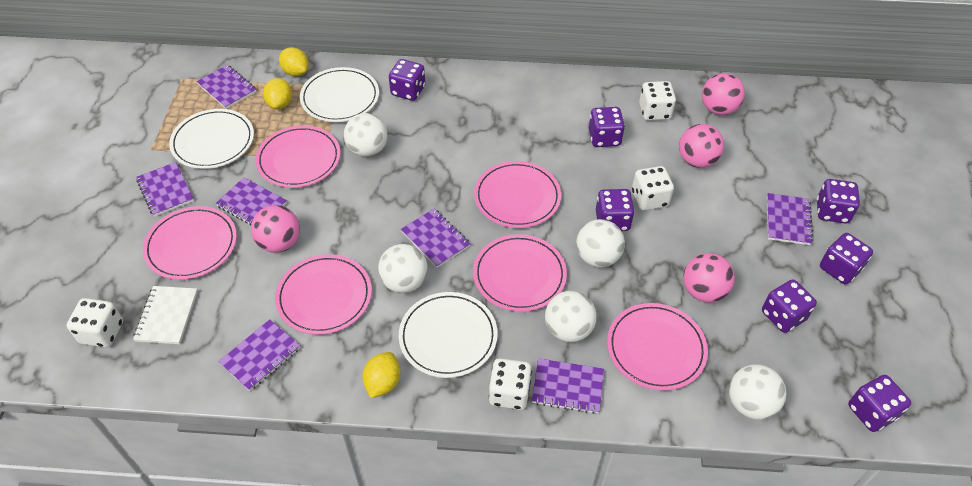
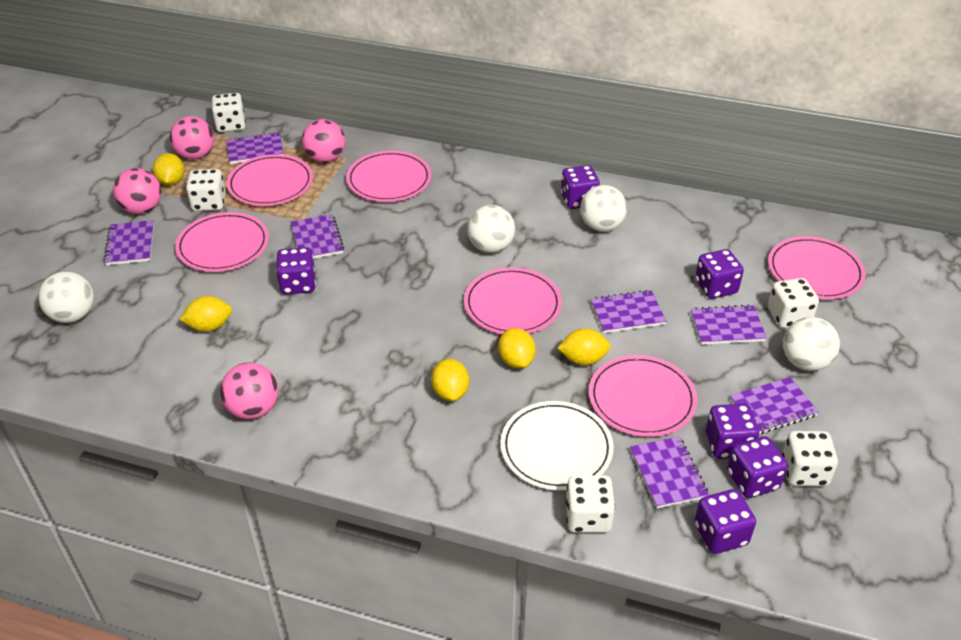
purple dice: [389,59,425,101] [589,107,625,147] [596,189,635,231] [762,279,817,333] [817,179,860,224] [820,233,873,284] [848,375,911,432] = 7 -> [276,247,316,295] [561,165,600,209] [694,489,756,554] [695,249,744,299] [706,404,759,459] [727,436,788,498] = 6
white ball: [344,113,387,157] [378,244,428,293] [545,291,597,342] [576,219,625,267] [729,364,786,420] = 5 -> [38,271,94,323] [467,205,515,253] [580,185,627,232] [783,317,840,371] = 4
white dice: [66,298,123,348] [489,358,532,410] [632,166,674,211] [639,81,676,121] = 4 -> [186,169,226,211] [212,93,246,132] [565,475,615,533] [768,278,819,328] [782,431,838,486] = 5
white notebook: [133,286,198,344] = 1 -> none = 0
white plate: [169,109,254,169] [300,67,379,122] [399,292,498,378] = 3 -> [501,401,614,490] = 1
yellow lemon: [263,78,292,109] [279,47,309,76] [363,352,401,398] = 3 -> [153,153,184,186] [179,296,232,332] [431,359,469,401] [498,328,536,368] [557,328,610,365] = 5

